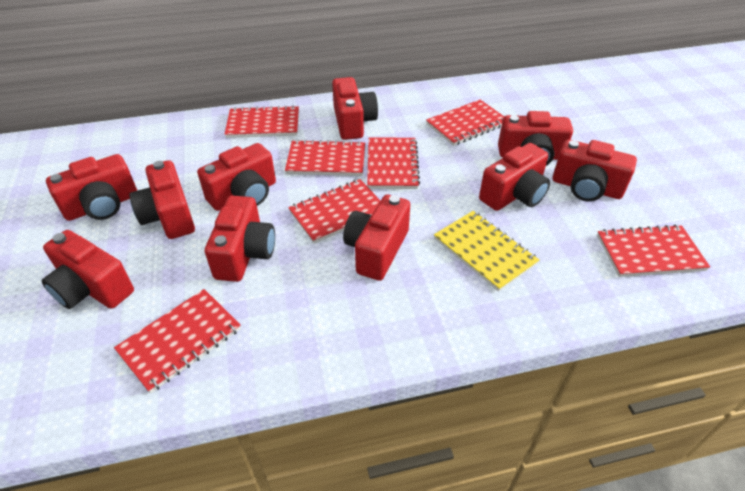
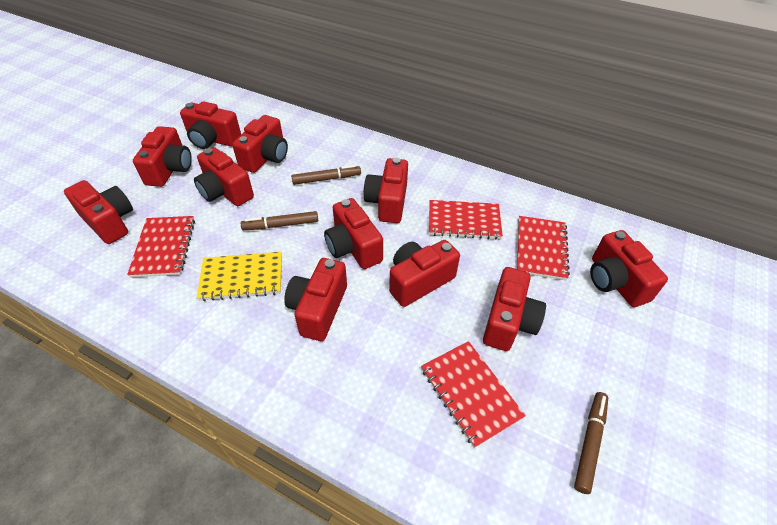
brown marker: none = 0 -> [241,211,318,230] [291,165,361,185] [574,392,608,494] = 3
red camera: [42,230,134,309] [46,154,137,221] [129,160,195,239] [197,143,276,211] [205,195,275,282] [332,77,378,140] [343,194,410,281] [479,143,550,211] [498,111,573,166] [553,139,637,201] = 10 -> [64,180,133,244] [133,126,192,187] [180,101,241,149] [194,147,254,206] [232,115,288,173] [284,258,347,341] [324,198,383,269] [364,158,408,223] [389,240,460,307] [483,267,546,351] [590,230,668,307] = 11
red notebook: [114,289,241,393] [225,105,299,138] [285,139,365,176] [288,179,381,243] [367,137,420,189] [426,100,504,146] [597,224,710,277] = 7 -> [127,216,195,278] [421,341,526,448] [429,200,503,239] [517,216,570,280] = 4

